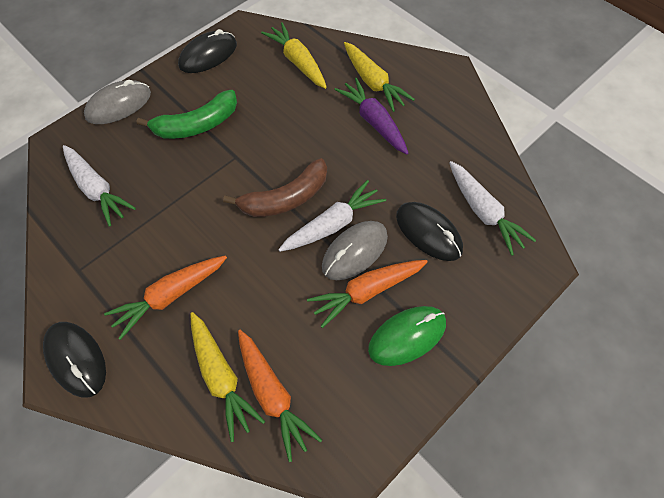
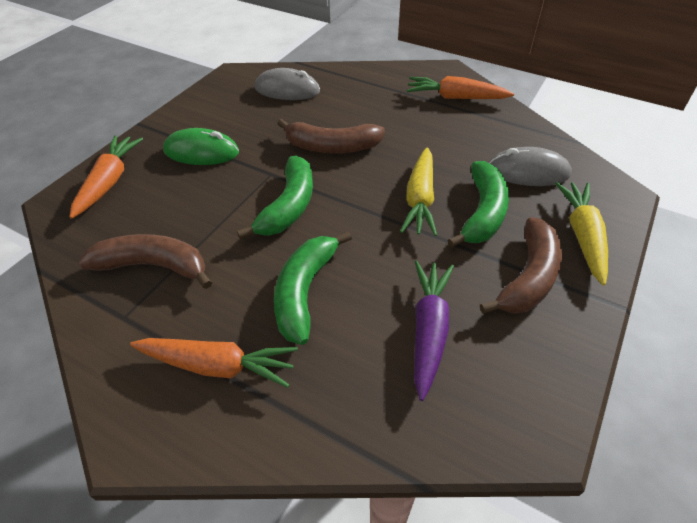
black mouse: [43,322,106,398] [178,29,237,73] [396,202,463,261] = 3 -> none = 0
brown banana: [223,158,327,217] = 1 -> [79,234,212,289] [277,119,385,154] [480,217,562,314] = 3
green banana: [137,90,237,139] = 1 -> [237,156,313,240] [274,231,352,345] [447,161,509,248] = 3
white carrot: [63,145,136,227] [278,180,386,252] [449,161,536,256] = 3 -> none = 0
yellow carrot: [190,312,265,442] [261,22,327,89] [344,42,415,112] = 3 -> [400,147,437,236] [555,182,608,285] = 2

